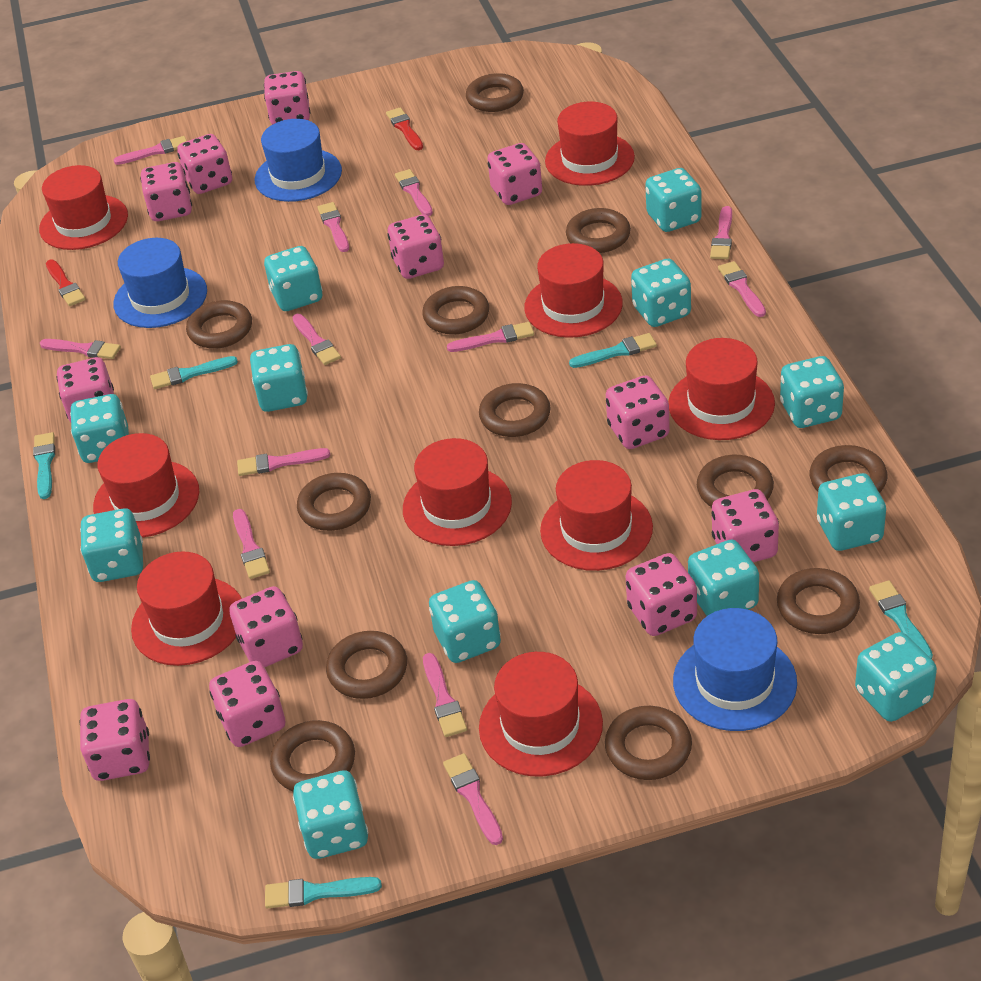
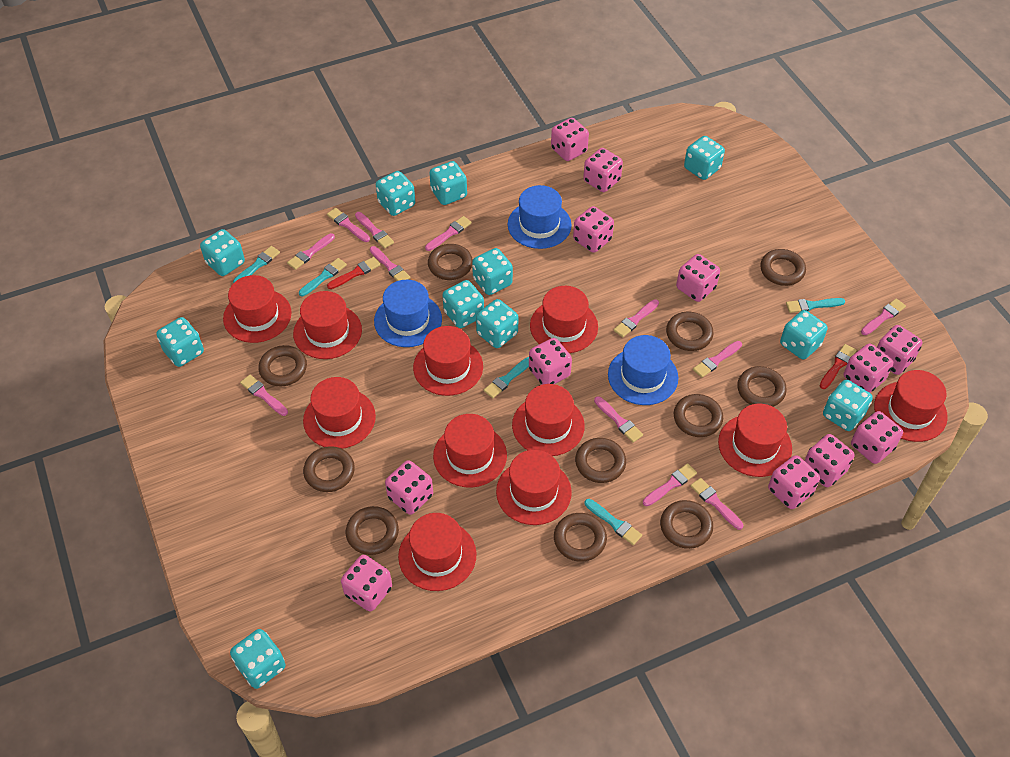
brown ring: [186,300,252,349] [270,720,355,791] [297,473,371,531] [326,631,407,699] [422,286,489,335] [466,73,524,112] [479,383,551,437] [566,208,631,253] [605,706,692,780] [697,455,774,507] [777,568,860,634] [810,445,888,493] = 12 -> [258,345,307,386] [303,446,355,492] [346,506,399,555] [428,244,473,280] [554,513,607,562] [575,438,626,483] [660,500,713,549] [666,312,714,351] [674,394,723,437] [737,366,787,407] [760,249,806,286] = 11
red hat: [39,165,128,250] [93,433,199,538] [131,551,242,666] [403,438,512,546] [479,652,603,777] [524,243,623,338] [540,460,653,571] [545,102,635,186] [668,338,775,440] = 9 -> [223,275,292,343] [293,291,362,359] [303,377,376,449] [398,513,477,591] [413,326,483,396] [433,414,507,488] [496,450,572,525] [512,384,585,456] [530,286,598,353] [718,404,792,477] [874,370,948,442] = 11
turquoise dice: [70,394,129,463] [80,508,143,582] [250,344,308,412] [264,246,322,311] [293,770,368,859] [429,580,501,663] [631,259,691,327] [645,168,702,232] [688,539,759,616] [780,356,844,428] [817,473,886,551] [855,632,937,722] = 12 -> [156,317,204,367] [200,229,245,276] [230,629,285,689] [376,171,415,216] [429,161,467,205] [443,280,484,328] [472,248,513,295] [476,299,518,348] [684,136,725,180] [780,310,828,360] [823,380,873,431] = 11

